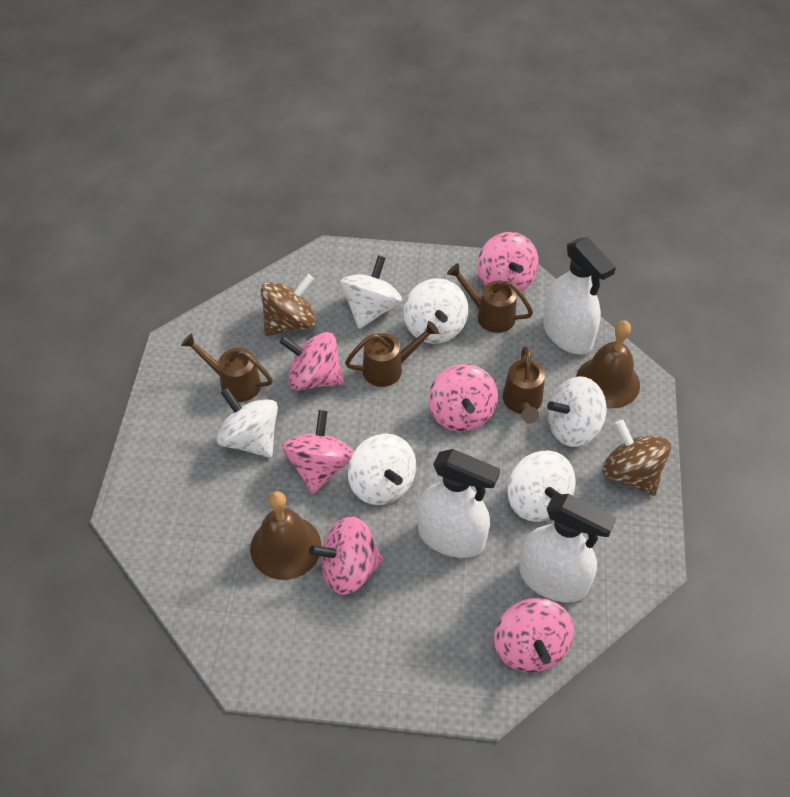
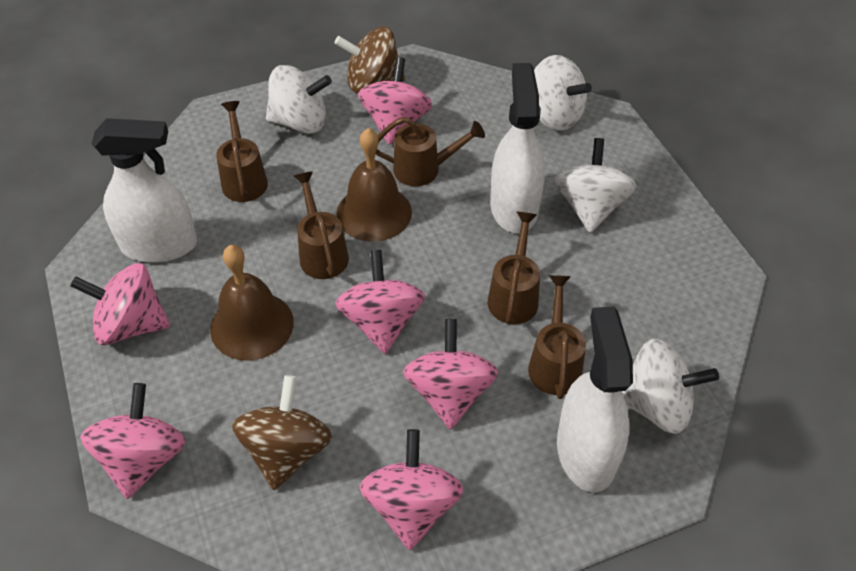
brown watering can: [181,333,273,402] [345,321,439,387] [447,263,533,333] [502,346,545,424] = 4 -> [216,101,268,202] [294,171,349,279] [376,117,485,186] [488,212,540,324] [528,275,586,399] = 5
white spinning top: [216,388,278,458] [340,255,402,329] [348,434,416,505] [403,278,468,344] [507,451,576,522] [547,376,606,447] = 6 -> [266,65,332,134] [534,55,592,131] [554,138,636,233] [622,339,719,434] = 4

